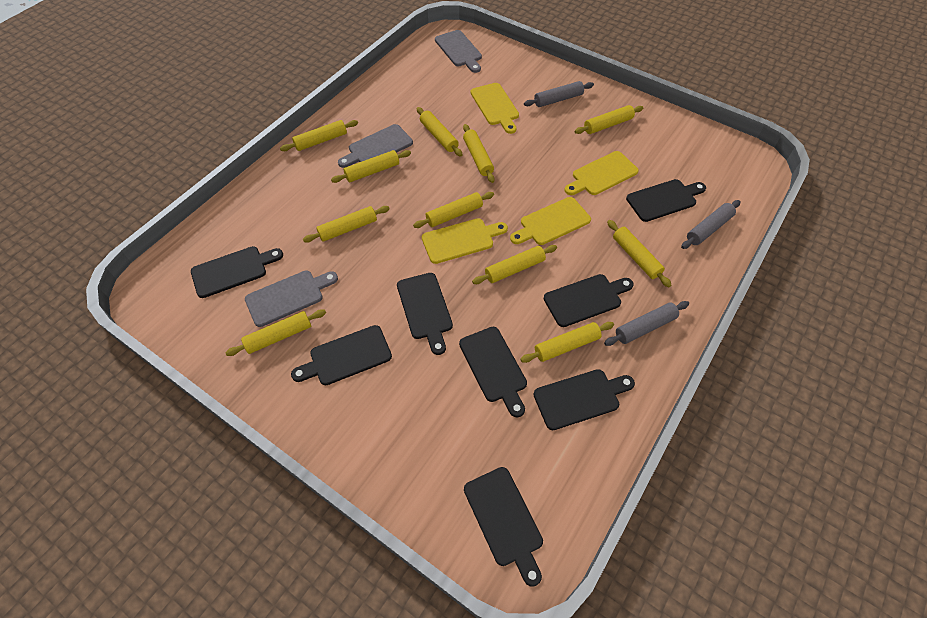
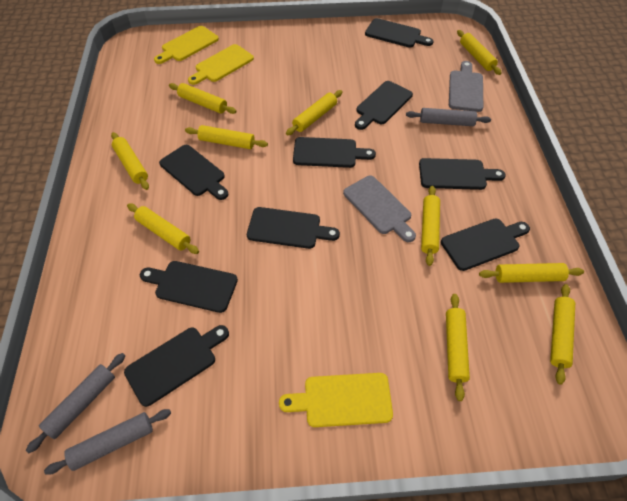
black cutting board: [191,246,283,298] [291,325,392,385] [397,273,453,355] [459,327,527,417] [464,467,543,587] [533,369,635,430] [544,274,634,327] [626,179,706,222] = 8 -> [124,325,229,407] [140,261,238,313] [159,145,229,200] [247,207,340,249] [293,137,376,168] [355,81,413,130] [365,18,434,48] [419,158,506,190] [441,218,530,271] = 9
grey cutting board: [245,270,338,327] [338,124,413,168] [435,30,482,73] = 3 -> [343,176,416,242] [449,61,483,112] = 2
yellow cutting board: [422,218,508,264] [471,83,519,134] [510,197,591,245] [564,151,639,195] = 4 -> [154,26,219,64] [188,44,254,85] [279,373,393,427] = 3
yellow rolling pin: [225,309,326,356] [280,120,358,151] [303,206,390,242] [331,150,411,183] [413,192,494,228] [417,107,462,157] [463,124,495,183] [472,245,557,284] [521,322,614,363] [575,105,643,134] [607,220,672,287] = 11 -> [111,132,149,190] [127,203,199,254] [169,83,236,114] [185,125,268,149] [286,90,343,136] [421,186,440,266] [446,294,470,401] [457,30,502,75] [479,263,584,283] [550,284,575,385] = 10

